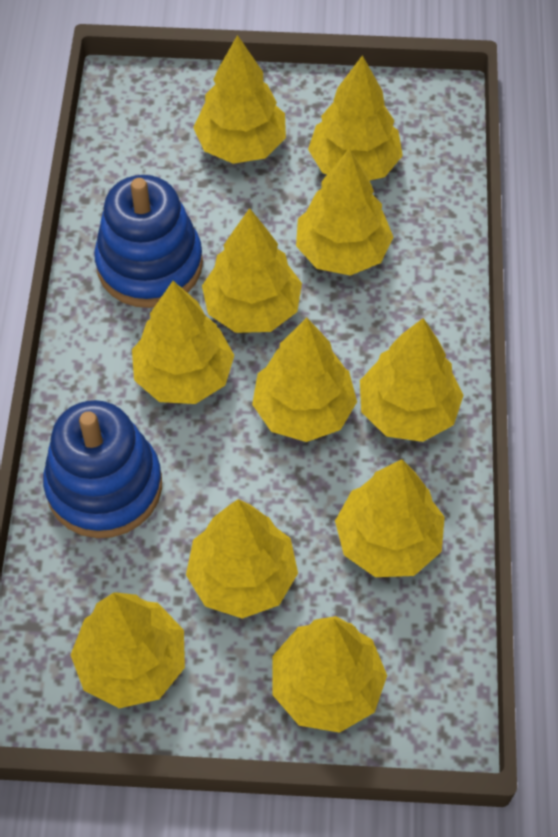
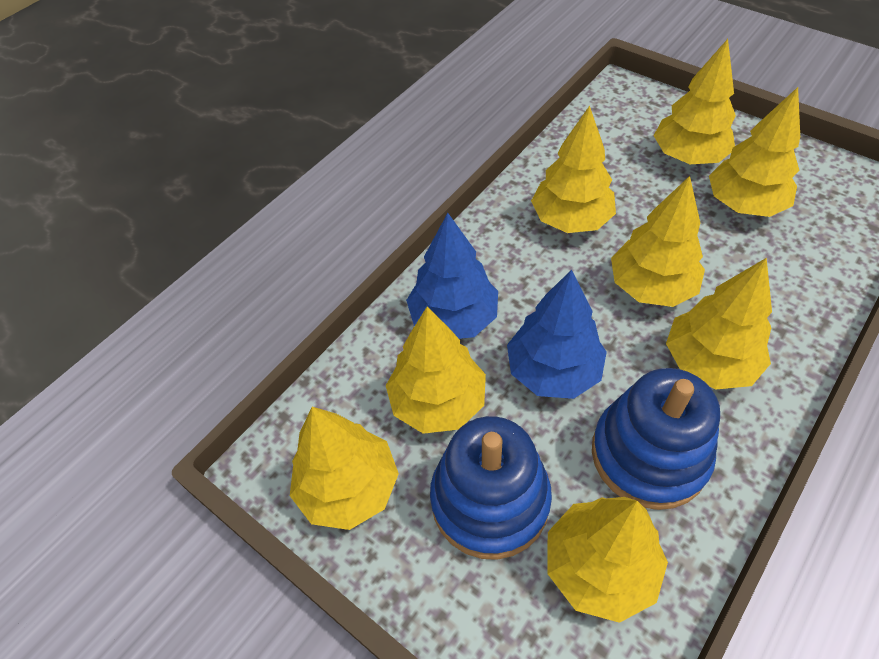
blue tree: none = 0 -> [406,213,498,339] [507,270,607,399] = 2
yellow tree: [71,592,185,708] [132,281,234,404] [186,499,298,619] [193,35,286,164] [202,208,302,333] [252,318,357,442] [273,616,387,733] [296,148,393,276] [308,55,403,181] [335,459,445,577] [360,318,464,442] = 11 -> [290,407,399,530] [386,306,486,434] [531,106,616,233] [548,497,668,623] [611,176,705,307] [654,39,736,164] [666,258,772,389] [709,87,800,217] = 8

